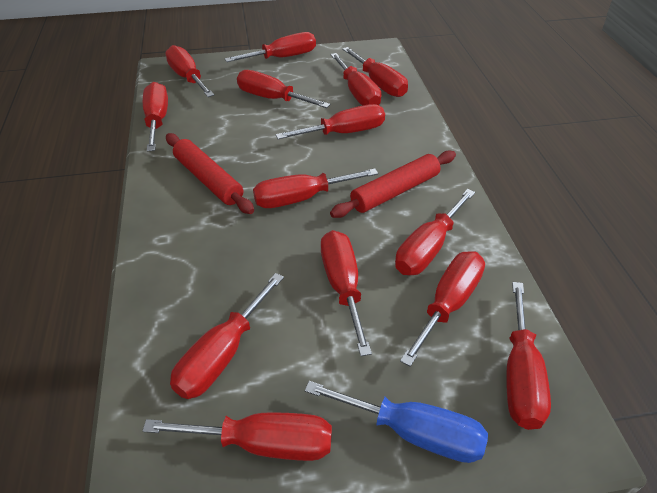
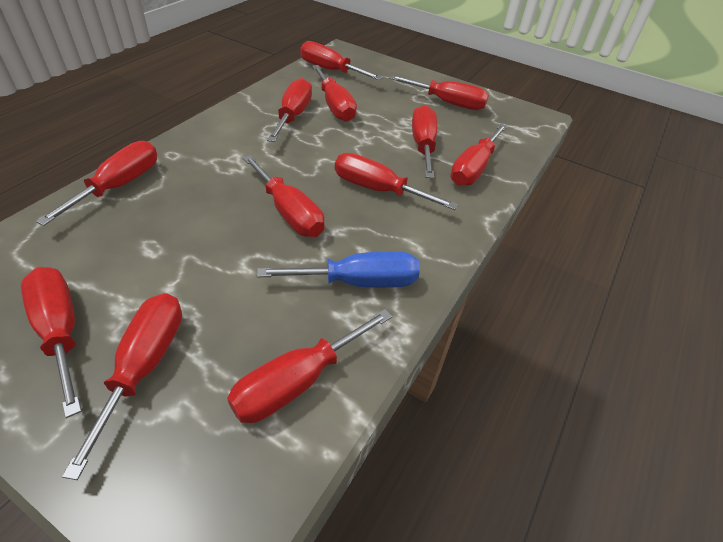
red rolling pin: [166,133,254,214] [330,150,456,218] = 2 -> none = 0
red screwdriver: [142,412,332,461] [143,82,168,151] [165,45,214,97] [170,273,284,399] [225,32,316,62] [237,70,330,108] [253,168,378,208] [276,104,385,139] [321,230,372,356] [330,53,381,105] [342,47,408,97] [395,189,475,275] [400,251,485,367] [506,282,551,430] = 14 -> [21,267,82,418] [36,141,157,226] [62,293,182,480] [227,309,393,423] [243,155,324,237] [267,78,312,142] [300,41,383,80] [312,65,357,122] [335,153,458,210] [389,75,489,110] [412,105,437,179] [450,124,508,186] = 12

